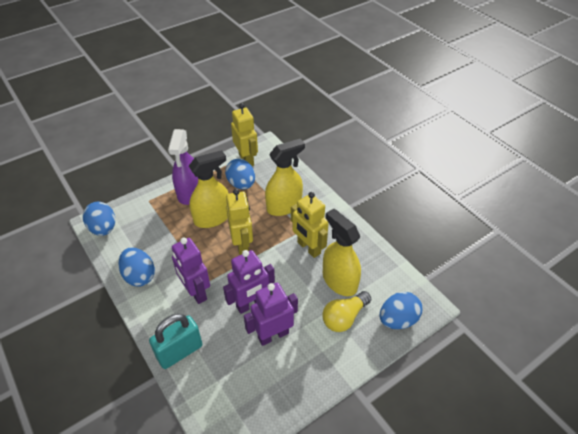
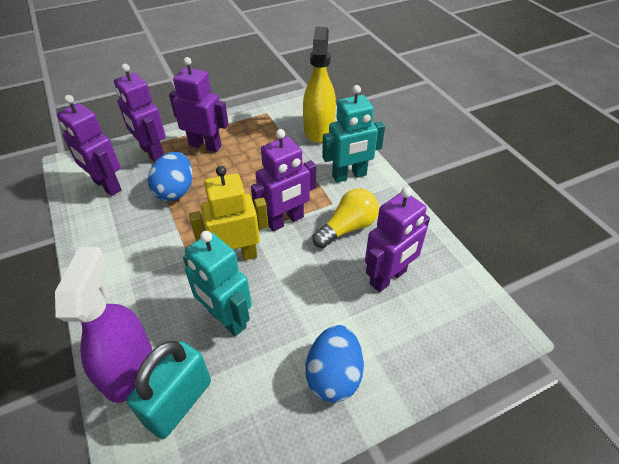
blue egg: [83,202,115,236] [119,247,155,287] [225,159,255,189] [379,292,422,329] = 4 -> [148,152,193,201] [305,325,364,403] = 2
purple robot: [172,237,210,304] [223,250,275,314] [244,283,298,346] = 3 -> [57,95,122,196] [114,64,166,162] [169,57,229,152] [251,129,316,231] [365,187,430,292] = 5
turquoise robot: none = 0 -> [183,231,252,336] [322,85,385,183] = 2
yellow robot: [226,189,253,255] [231,103,258,166] [291,192,329,258] = 3 -> [189,166,268,260] = 1
yellow spray bottle: [189,150,229,228] [265,139,305,216] [323,209,361,296] = 3 -> [303,27,336,143] = 1

